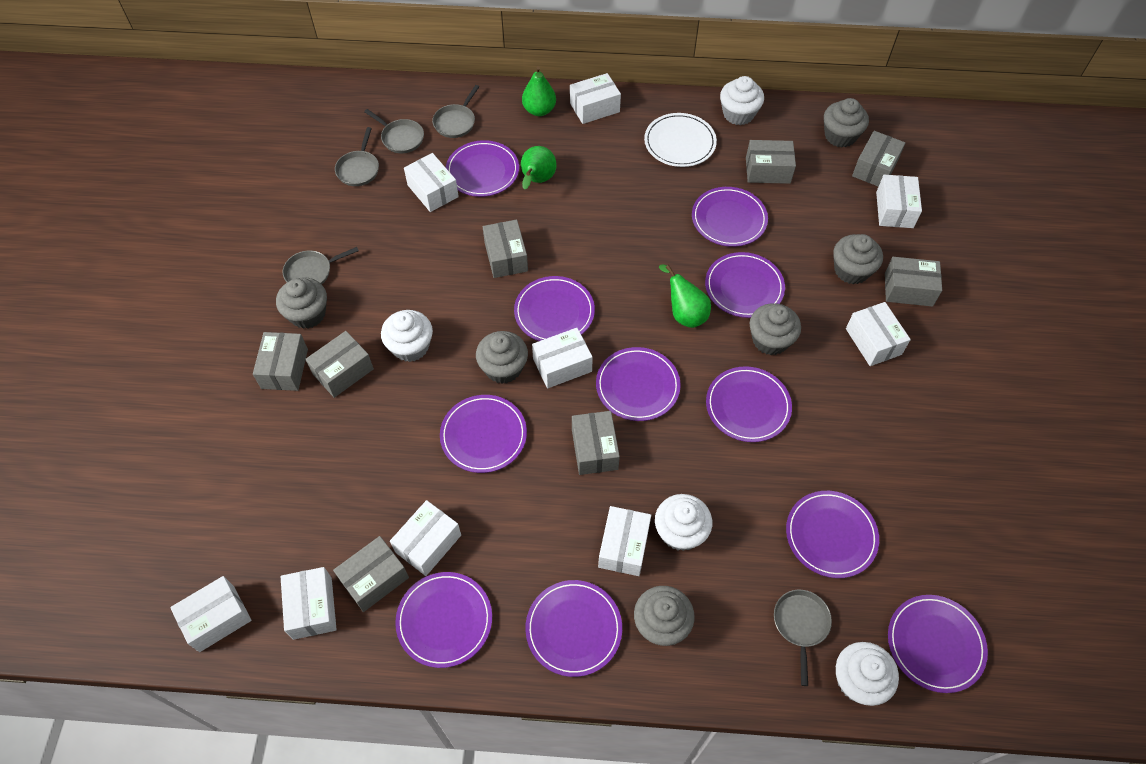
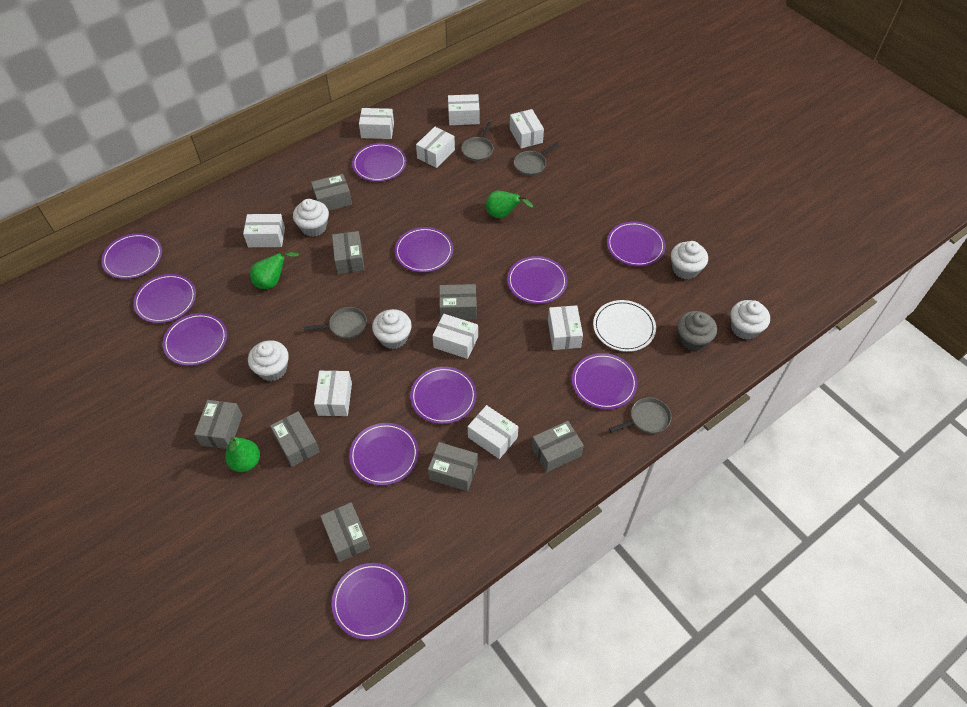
grey cupcake: [276,277,327,329] [476,331,528,384] [634,586,695,646] [750,303,801,355] [824,98,869,148] [833,234,883,284] = 6 -> [677,311,717,351] = 1
grey pan: [283,247,359,284] [335,127,379,186] [364,109,424,153] [432,85,479,138] [774,590,832,686] = 5 -> [304,307,367,339] [461,122,493,161] [514,143,559,176] [609,398,672,434] = 4
white cupcake: [381,310,433,362] [655,494,712,551] [720,76,764,125] [836,642,899,706] = 4 -> [248,340,289,381] [293,199,329,237] [372,309,412,349] [671,241,708,279] [731,300,770,340] = 5

